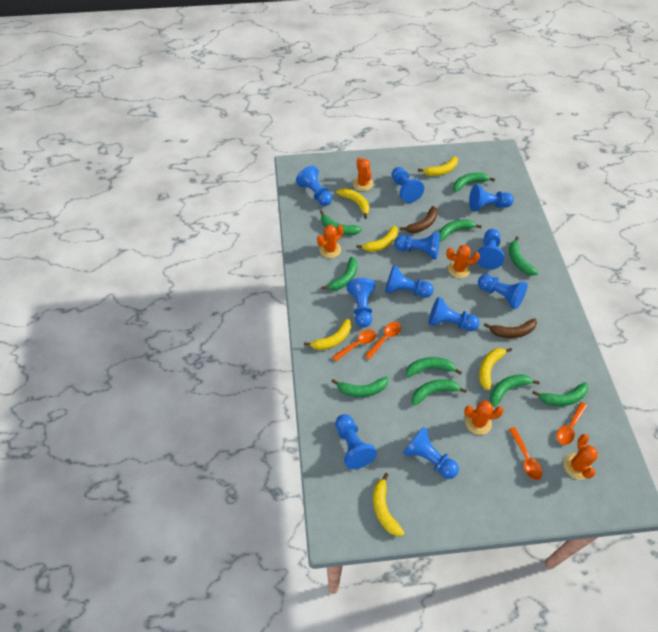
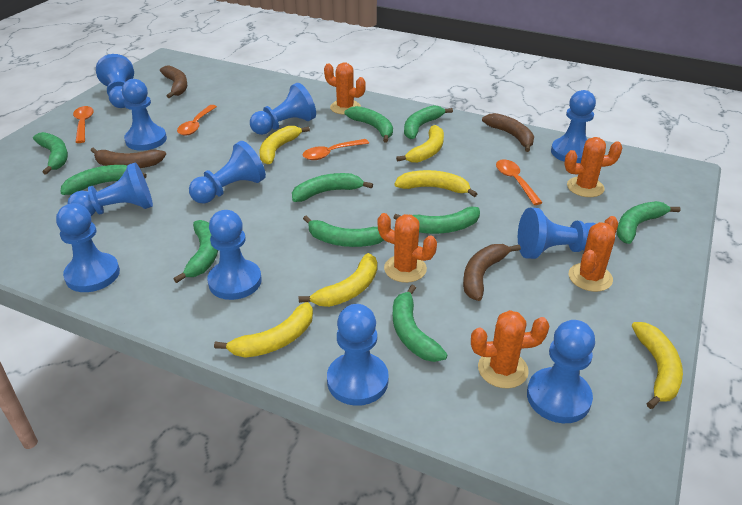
brown banana: [400,206,438,233] [484,318,537,338] = 2 -> [90,148,166,168] [160,65,187,98] [463,244,521,301] [482,113,534,152] = 4

